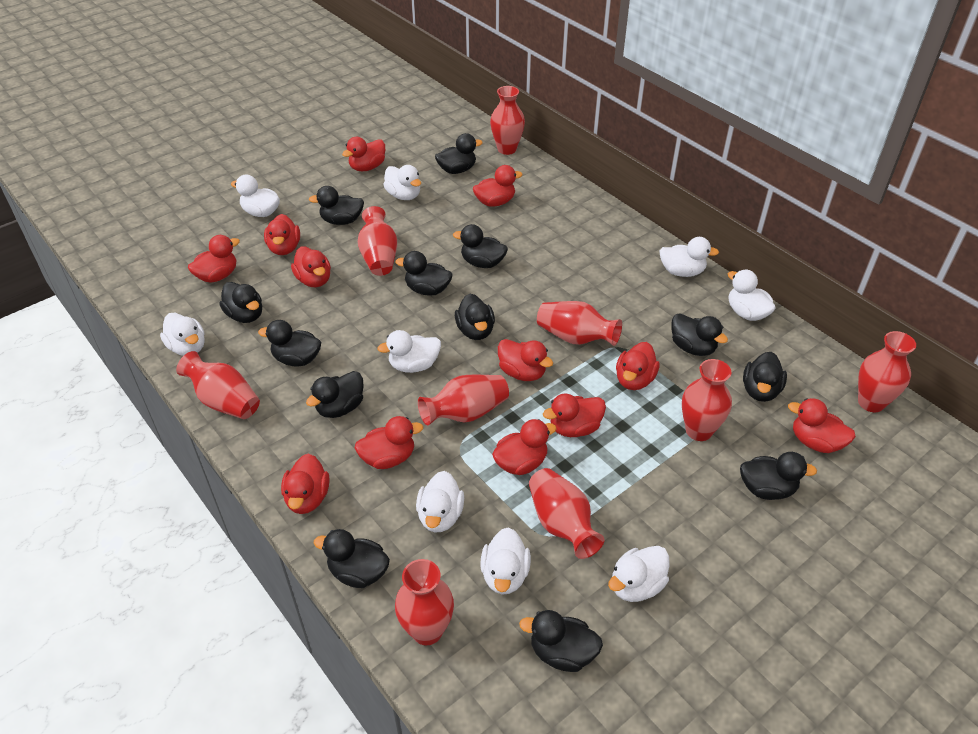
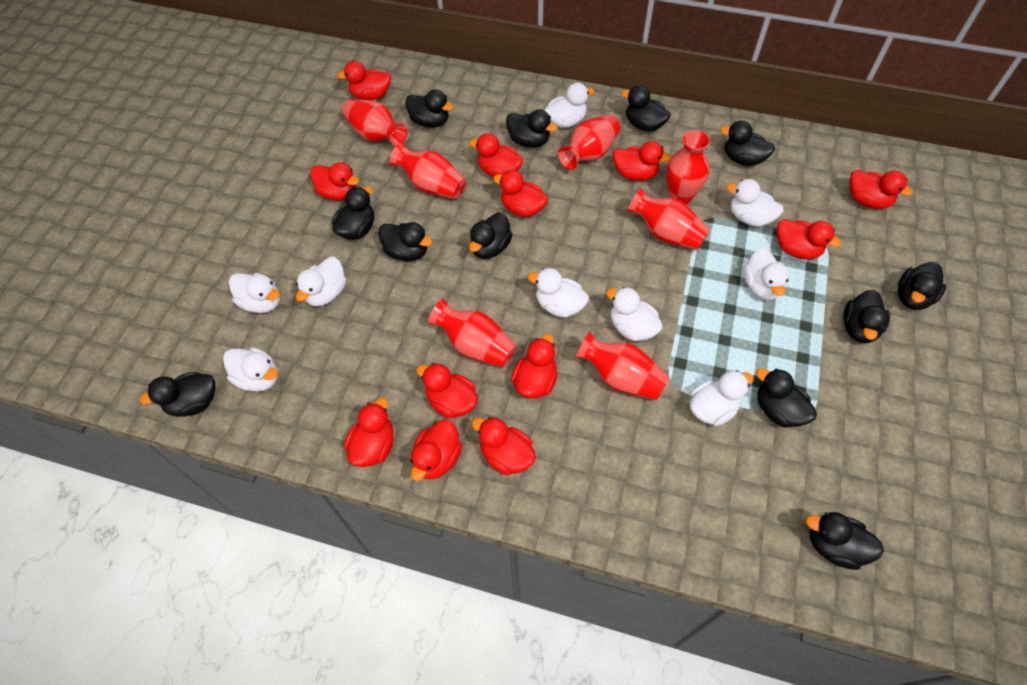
black duck: [219,282,262,323] [258,320,321,366] [306,371,364,418] [309,186,364,225] [314,529,390,588] [395,251,452,296] [435,133,483,174] [453,224,508,268] [455,294,495,340] [519,610,603,672] [671,313,728,356] [740,452,817,500] [743,352,787,402] = 13 -> [140,372,215,417] [332,186,374,240] [378,222,432,261] [405,90,454,128] [469,212,512,259] [506,109,557,148] [621,85,671,132] [720,121,775,166] [756,368,817,427] [806,512,884,570] [843,290,890,343] [898,262,946,310] = 12
red vase: [176,351,260,419] [358,206,397,276] [395,559,454,645] [418,375,509,426] [490,86,525,155] [529,468,604,559] [537,301,622,346] [682,359,732,441] [858,331,916,412] = 9 -> [342,99,407,146] [390,142,466,199] [428,299,516,367] [558,114,620,170] [575,331,669,400] [627,188,710,250] [666,130,710,205] = 7

